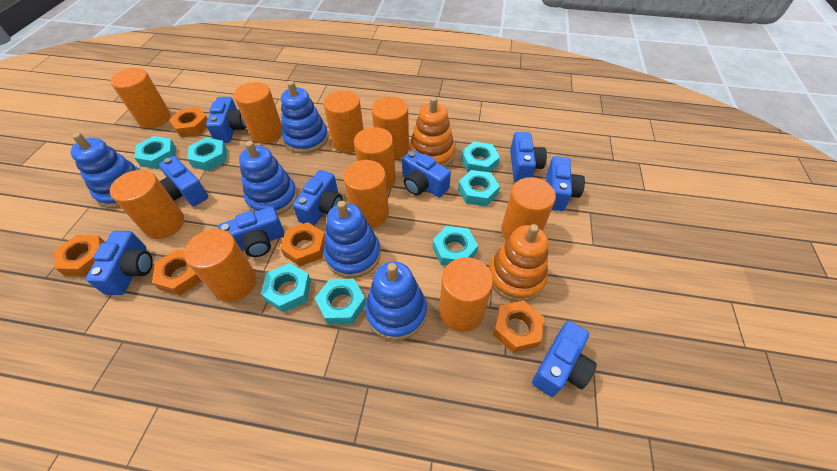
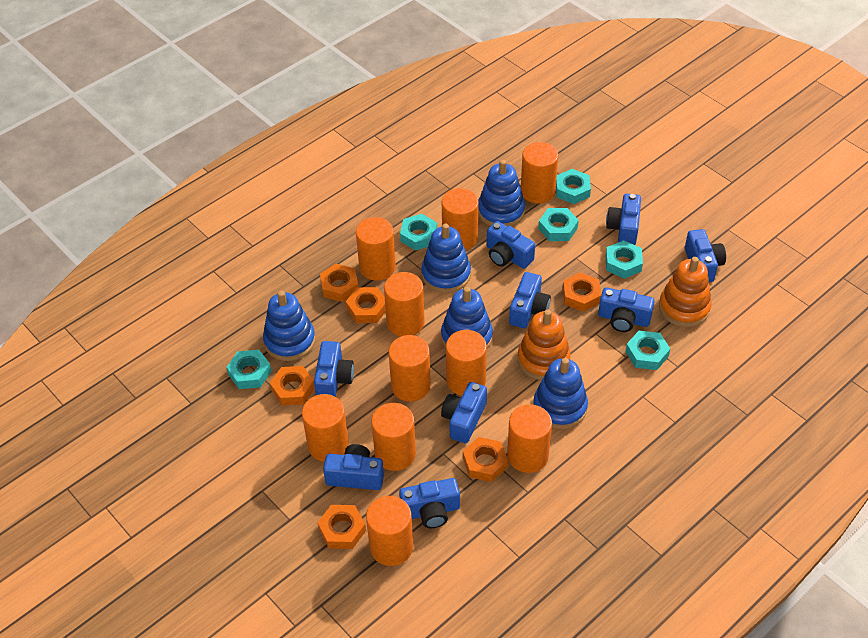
orange nut: [54,235,106,276] [152,249,202,295] [169,107,208,137] [280,222,325,266] [493,300,544,353] = 5 -> [270,366,315,406] [317,505,366,549] [320,264,358,302] [346,287,386,323] [463,437,508,482] [562,272,601,312] = 6
turquoise nut: [134,136,176,169] [187,137,227,171] [261,263,311,313] [315,279,366,325] [432,226,478,266] [458,170,500,206] [461,142,500,172] = 7 -> [226,350,272,389] [400,214,437,250] [538,208,579,241] [556,169,591,204] [605,240,643,279] [625,331,670,370] = 6

